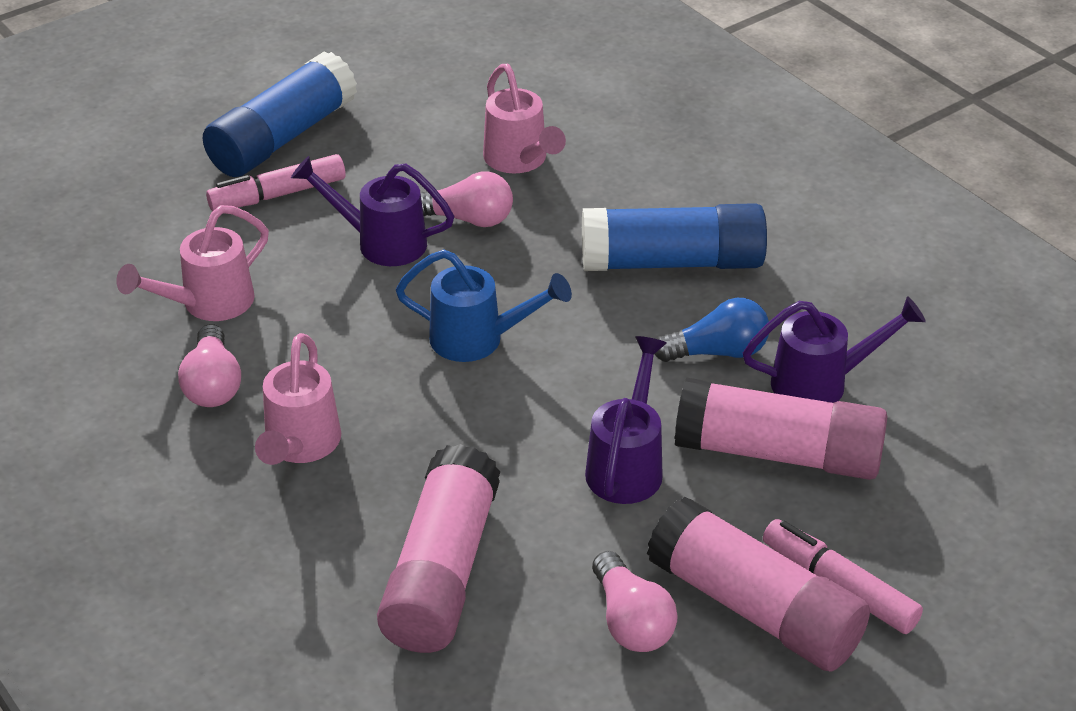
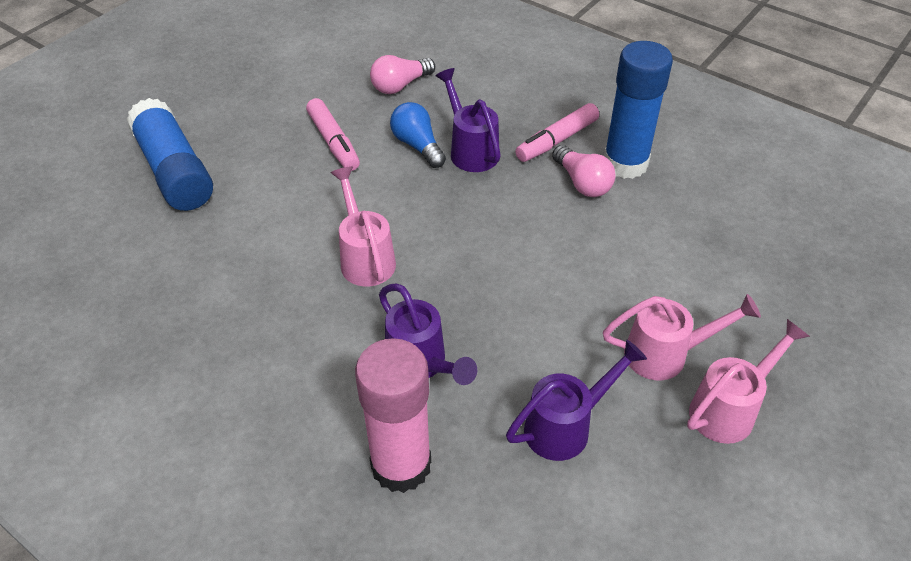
blue watering can: [396,250,572,362] = 1 -> none = 0
pink glue stick: [377,444,500,653] [647,497,870,671] [675,378,887,480] = 3 -> [355,338,431,493] = 1
pink light bulb: [178,324,241,407] [420,171,513,227] [592,551,678,652] = 3 -> [370,55,435,94] [552,145,616,197] = 2

